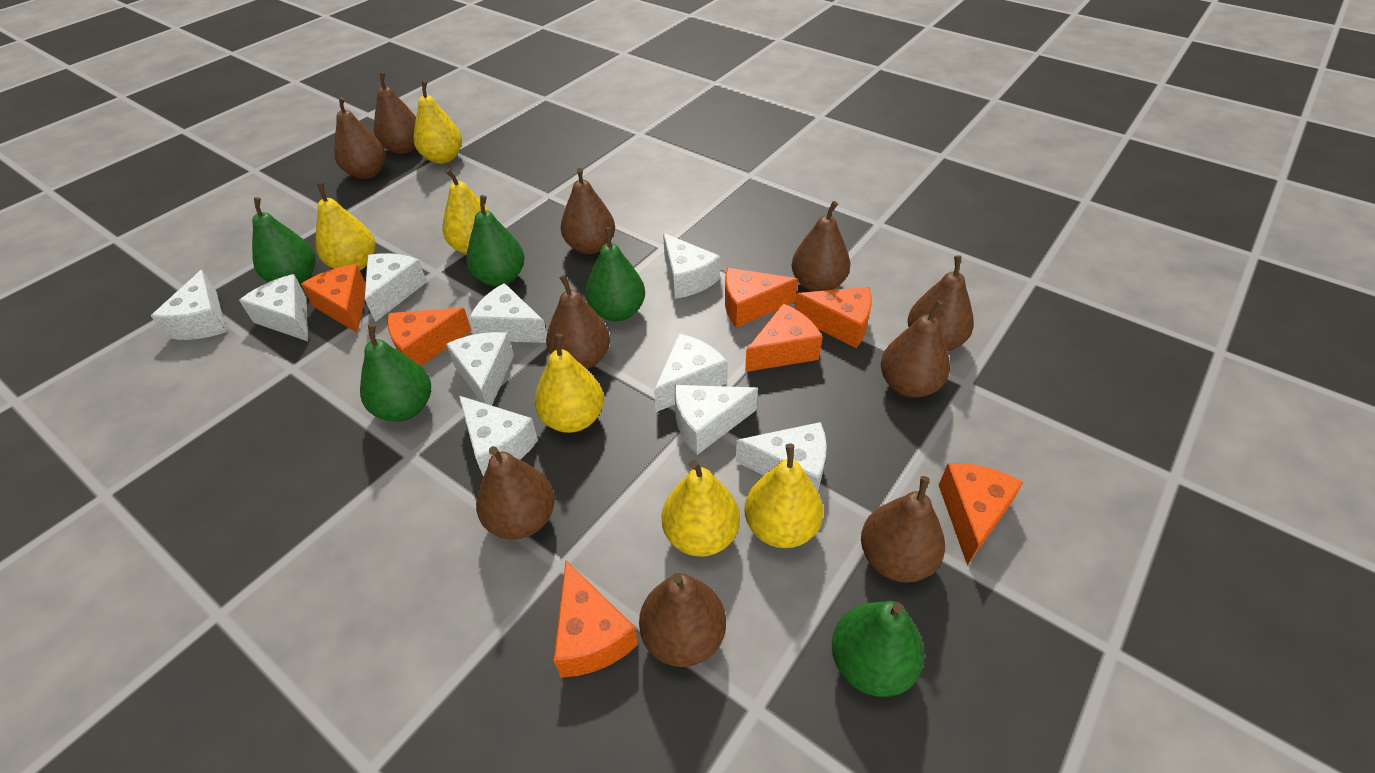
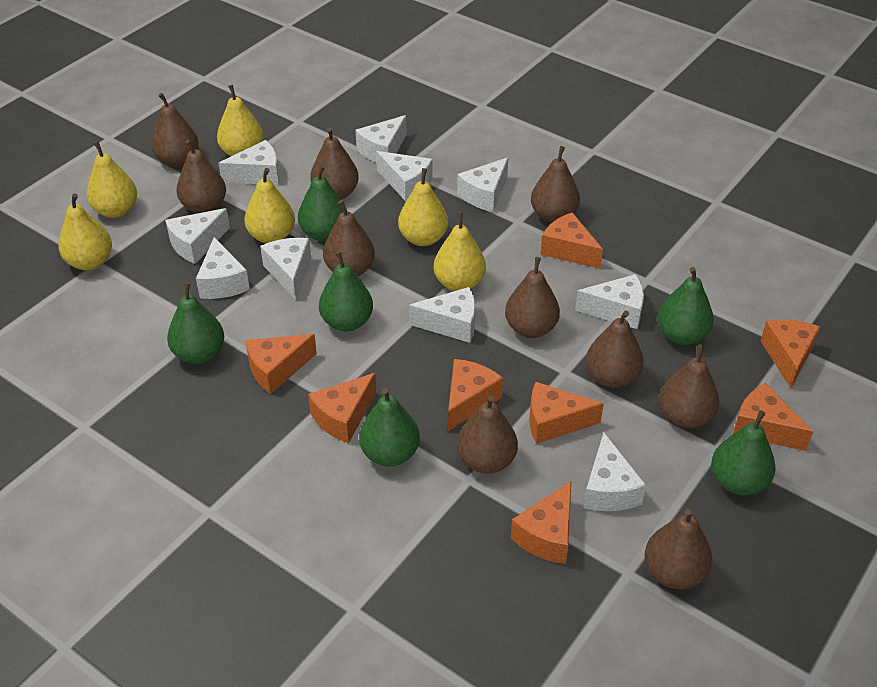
green pear: [252,197,315,285] [360,324,431,421] [466,195,525,286] [585,227,645,321] [832,601,925,697] = 5 -> [167,282,224,364] [298,165,347,241] [319,251,373,331] [359,388,420,466] [658,267,714,345] [711,410,776,495] = 6
orange cheese: [301,264,366,333] [387,308,472,366] [554,561,638,678] [725,268,798,328] [745,303,823,372] [795,287,872,348] [939,463,1023,565] = 7 -> [246,334,317,394] [308,373,376,443] [448,359,503,431] [511,481,571,564] [529,382,604,444] [540,212,603,269] [733,383,814,451] [760,320,820,388] = 8

